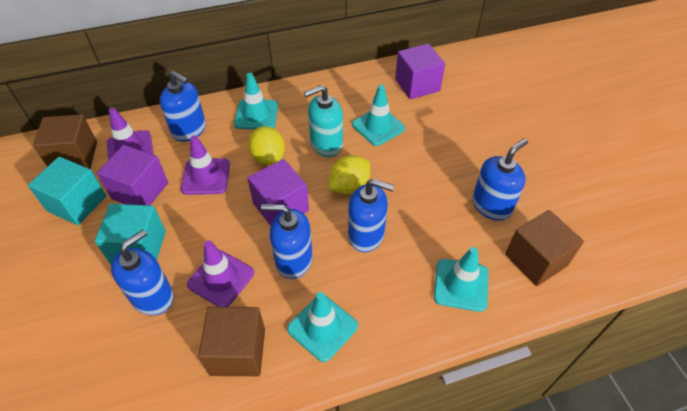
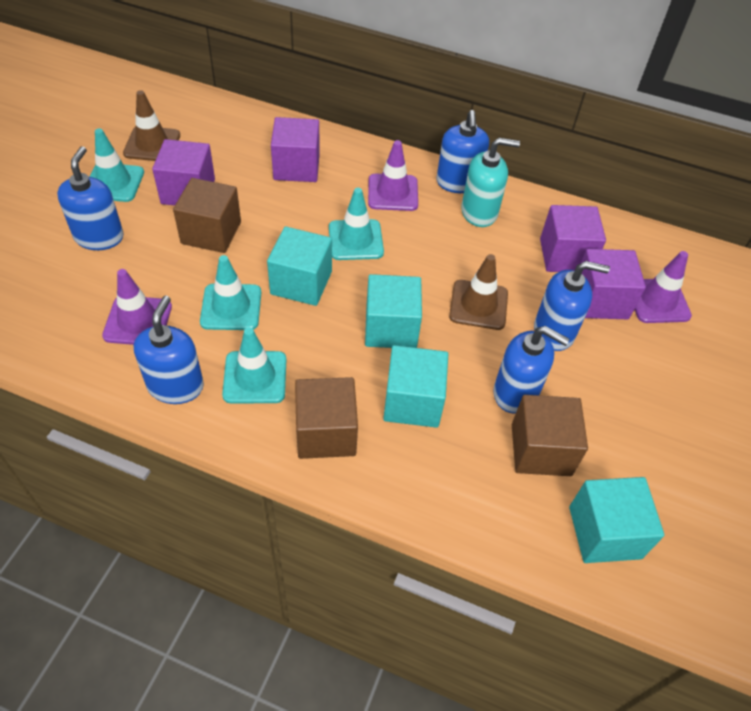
brown traffic cone: none = 0 -> [123,90,180,161] [449,254,508,330] = 2
purple cube: [97,145,168,205] [247,159,309,226] [395,44,445,99] = 3 -> [152,139,215,206] [271,117,320,182] [540,205,606,272] [581,249,646,319] = 4
turquoise cube: [28,157,106,225] [95,204,166,265] = 2 -> [267,226,332,306] [365,274,422,348] [383,345,448,428] [569,477,664,563] = 4
yellow lemon: [249,126,285,165] [329,155,370,194] = 2 -> none = 0

